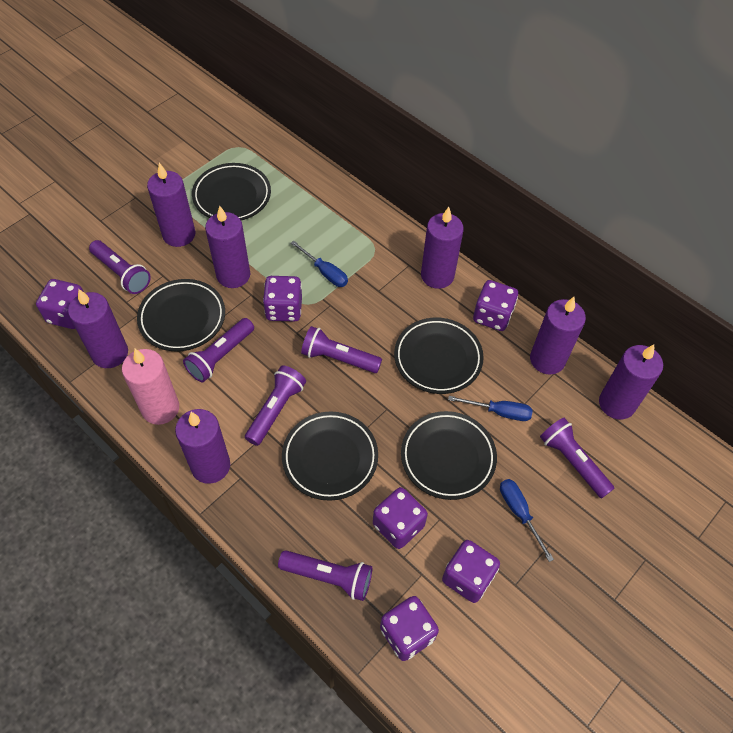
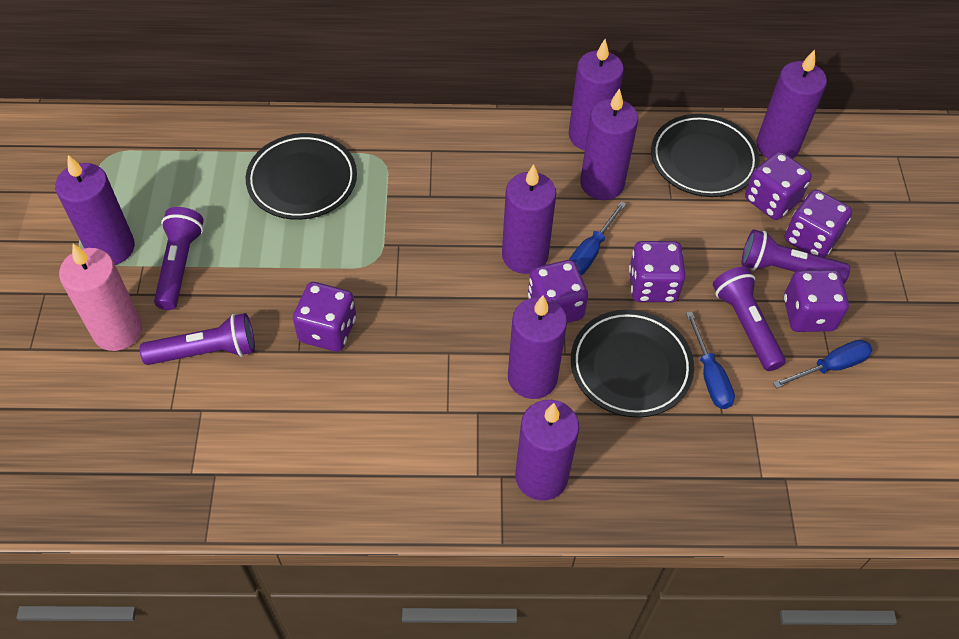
black plate: [137,279,225,352] [192,163,271,221] [282,411,378,501] [394,318,484,394] [401,411,497,500] = 5 -> [246,133,357,220] [571,310,694,418] [651,114,760,197] = 3
purple flashlight: [89,240,151,294] [183,318,254,382] [245,366,306,446] [278,550,372,601] [301,326,382,373] [540,418,615,498] = 6 -> [140,313,255,365] [154,207,204,310] [713,266,786,371] [742,229,850,283] = 4

